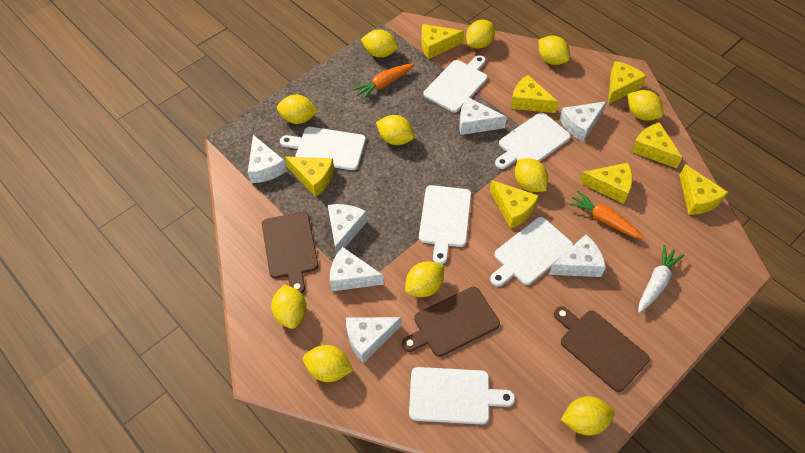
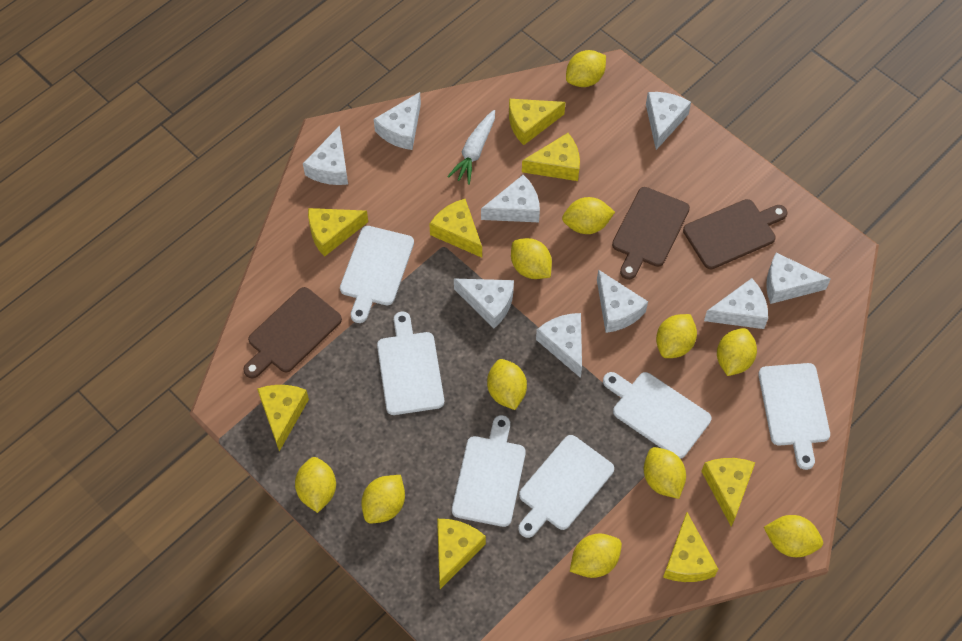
orange carrot: [352,63,415,101] [567,190,644,239] = 2 -> none = 0
white cheese: [248,135,287,183] [328,204,367,255] [330,247,384,291] [346,317,402,363] [459,97,507,135] [549,234,606,277] [560,101,607,142] = 7 -> [303,126,348,185] [374,92,421,150] [454,279,514,329] [481,175,540,222] [536,313,582,378] [597,270,648,333] [646,92,691,150] [704,278,768,329] [766,253,831,304] = 9

